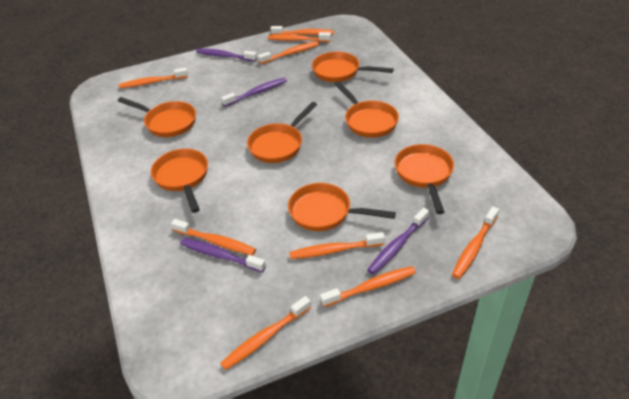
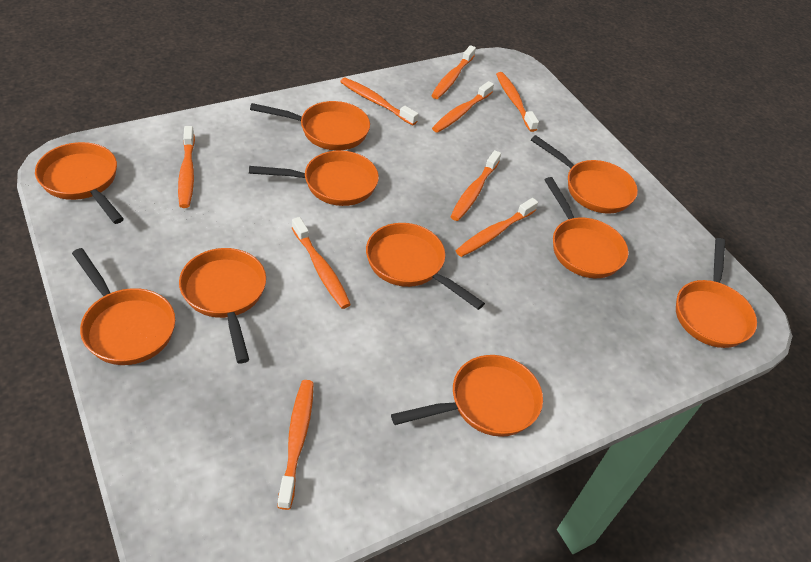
orange pan: [118,97,196,137] [151,149,208,213] [247,102,317,163] [288,183,396,231] [312,51,394,82] [334,81,399,138] [395,144,454,214] = 7 -> [35,142,124,224] [72,248,175,365] [179,248,266,364] [249,150,379,206] [250,101,370,151] [366,223,485,310] [391,355,543,437] [531,135,638,214] [545,177,628,278] [676,238,757,348] = 10
purple toothbrush: [180,238,266,272] [196,48,257,62] [221,78,287,107] [367,208,429,275] = 4 -> none = 0

